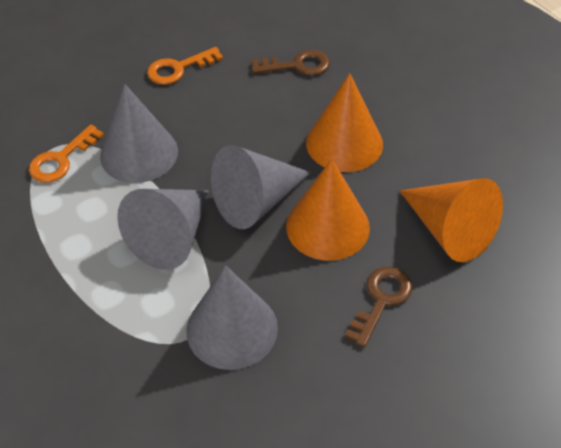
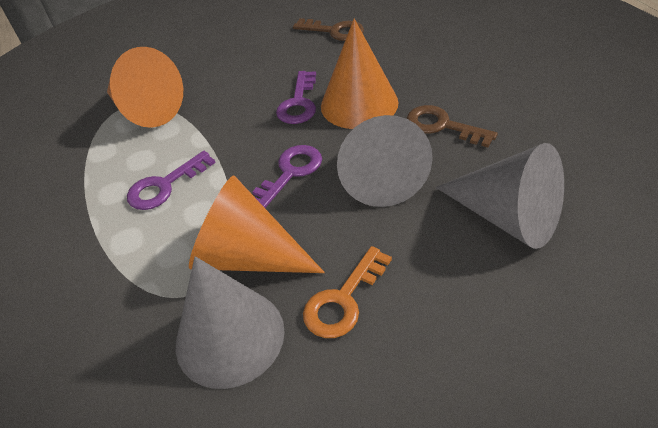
grey cone: [100,84,178,183] [117,189,209,270] [186,265,278,370] [211,145,311,229] = 4 -> [176,256,285,389] [337,115,433,207] [436,143,564,249] = 3
orange key: [29,125,104,183] [147,47,223,85] = 2 -> [303,246,392,338] = 1
purple key: none = 0 -> [127,151,216,210] [252,145,322,208] [276,71,316,124] = 3

